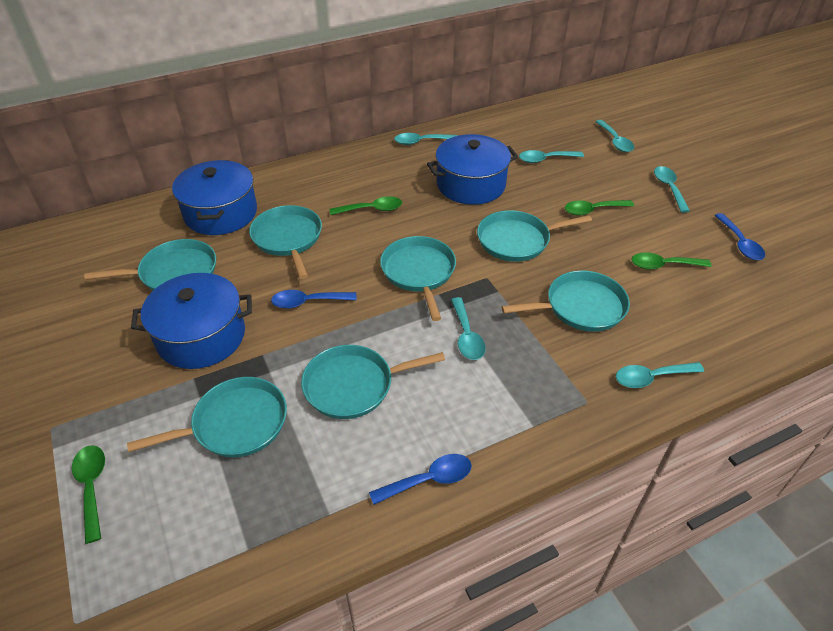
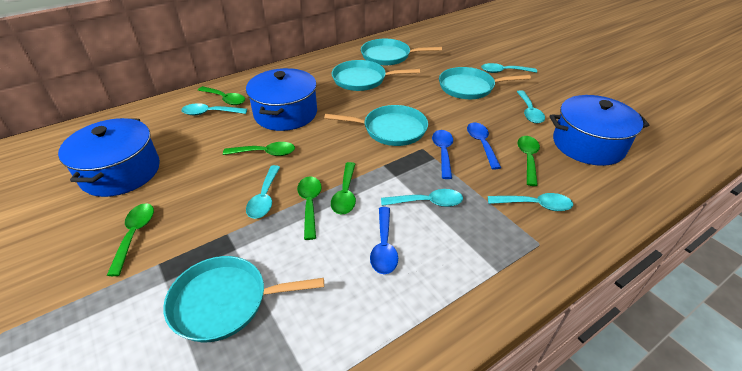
green spoon: [72,445,105,544] [330,196,402,215] [564,200,634,216] [632,252,712,270] = 4 -> [107,203,154,276] [198,86,245,105] [223,142,295,156] [297,176,322,240] [331,162,356,215] [517,136,540,186] = 6
turquoise pan: [84,239,216,291] [127,377,287,457] [249,205,322,279] [301,345,445,419] [380,236,456,321] [477,210,592,262] [501,271,630,332] = 7 -> [163,256,324,342] [325,105,428,146] [332,60,420,91] [361,39,442,66] [439,67,531,99] = 5

